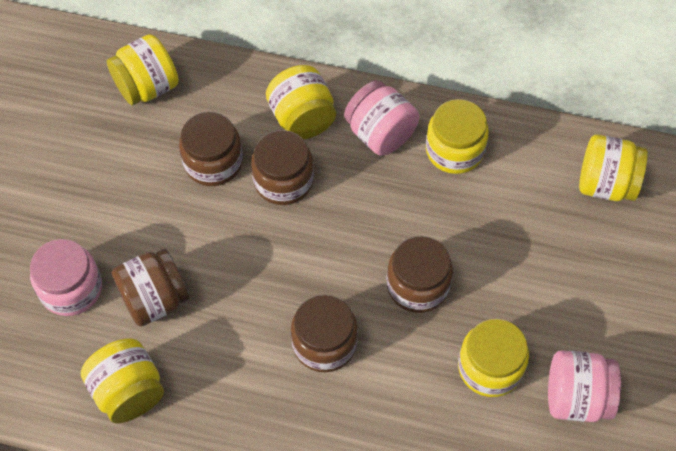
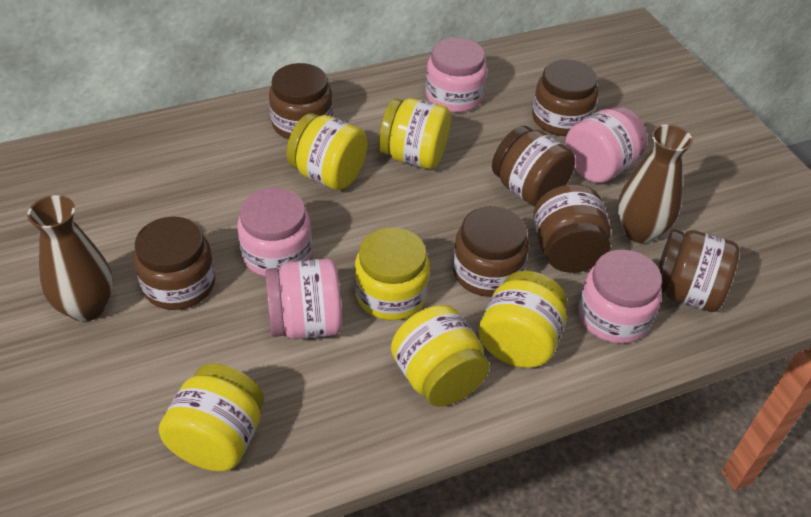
brown jar: [112,249,189,327] [179,112,243,186] [251,130,314,205] [291,294,358,372] [387,236,453,313] = 5 -> [134,217,215,310] [269,63,333,139] [453,206,529,297] [492,126,575,206] [532,60,598,136] [533,184,611,273] [658,229,739,312] = 7
brown vase: none = 0 -> [27,195,113,322] [618,124,693,243] = 2
pink jar: [30,239,102,316] [344,80,419,156] [548,350,621,422] = 3 -> [237,188,312,277] [265,259,342,339] [426,38,487,113] [565,107,647,183] [578,249,662,344] = 5

